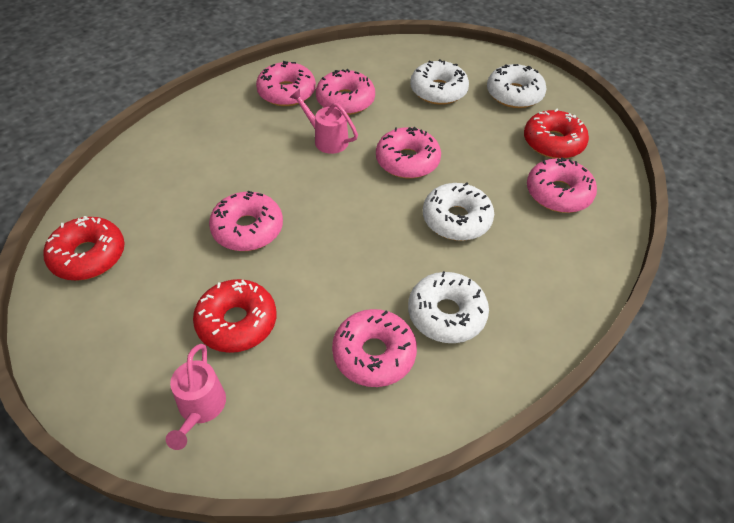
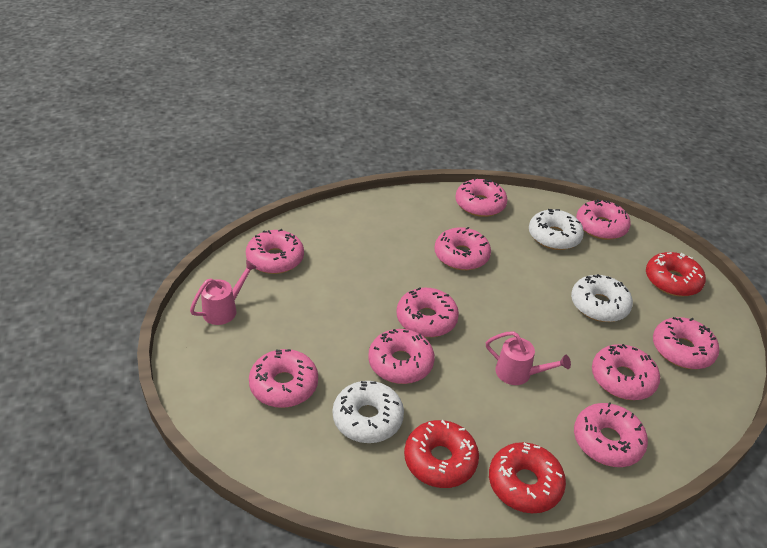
pink donut: [209,190,283,251] [256,61,316,106] [316,69,375,115] [332,309,417,387] [376,127,441,178] [527,157,597,213] = 6 -> [246,229,304,274] [249,349,318,408] [368,329,435,384] [397,287,459,337] [434,227,491,270] [455,178,508,217] [574,402,648,467] [576,199,631,240] [592,344,660,400] [653,317,719,369] = 10
white donut: [408,271,489,343] [410,59,469,105] [423,182,494,241] [487,64,547,108] = 4 -> [333,381,404,443] [529,209,584,250] [571,274,633,322] = 3

